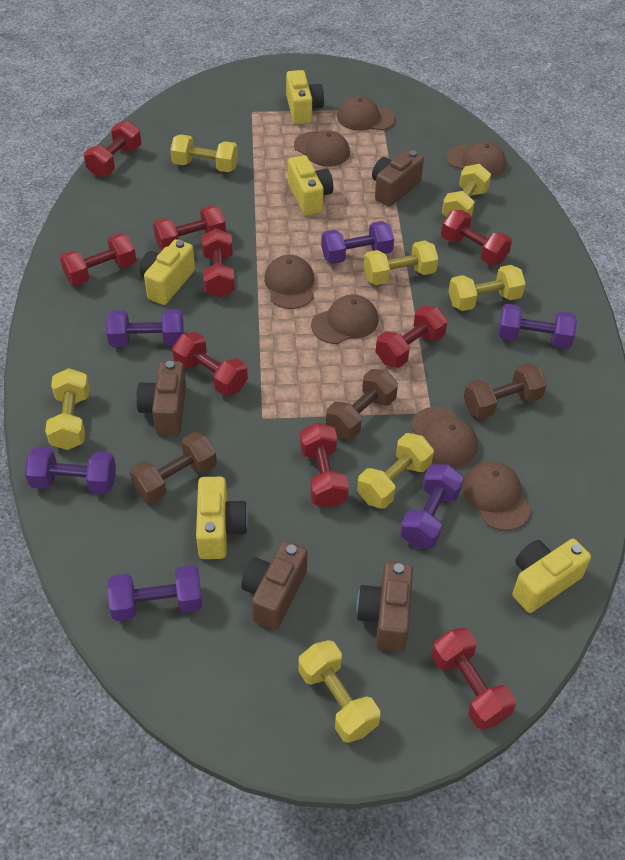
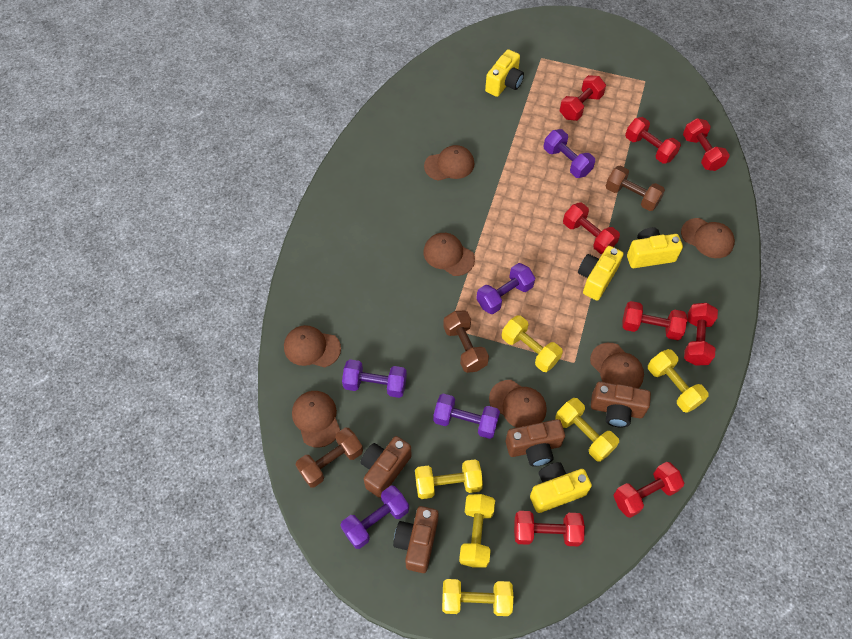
purple dumbbell: [25,447,116,494] [106,309,184,347] [108,565,202,621] [321,221,394,264] [400,464,464,548] [498,304,577,349] = 6 -> [340,486,409,549] [342,359,407,398] [433,393,500,439] [476,263,535,314] [544,129,595,178] = 5
red dumbbell: [60,233,136,285] [84,120,141,177] [153,205,226,250] [172,332,248,396] [202,228,235,297] [300,423,349,508] [376,305,448,368] [431,628,516,730] [441,210,512,265] = 9 -> [514,511,585,546] [560,75,606,121] [563,203,620,254] [613,462,684,518] [622,301,687,340] [625,117,681,164] [683,118,730,171] [684,303,718,366] = 8
yellow camera: [140,239,195,305] [196,477,248,559] [286,70,324,124] [288,155,333,216] [512,539,591,613] = 5 -> [485,49,524,97] [530,462,592,513] [578,246,623,301] [627,227,683,268] = 4
yellow dumbbell: [45,368,90,450] [170,134,238,172] [298,640,380,743] [357,433,434,508] [364,240,438,285] [442,164,491,217] [448,265,526,311] = 7 -> [415,459,483,499] [442,579,513,616] [459,494,495,568] [502,315,563,372] [555,398,619,462] [648,349,709,413] = 6

